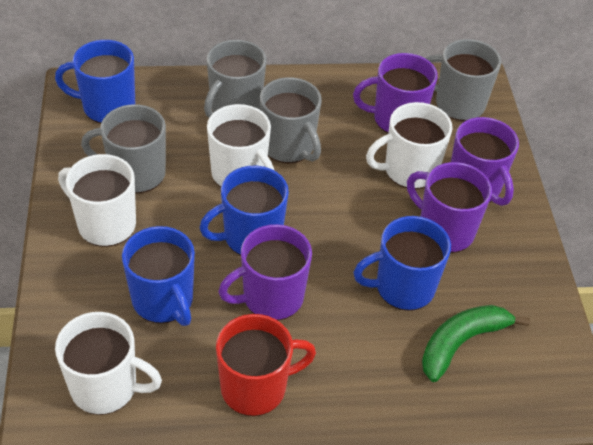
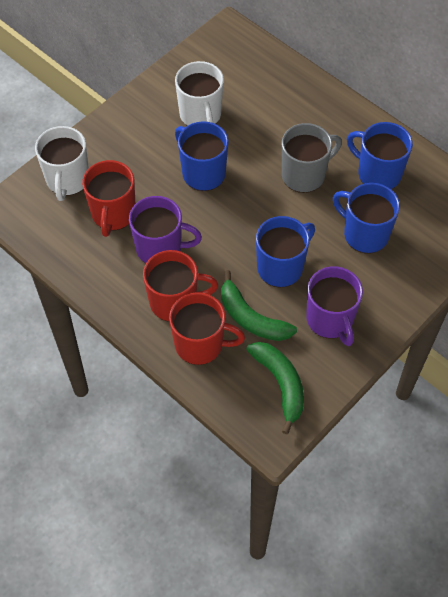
green banana: [422,305,530,382] = 1 -> [221,270,297,341] [246,342,304,434] = 2
grey mug: [81,104,166,193] [204,40,267,118] [260,77,322,163] [425,39,501,121] = 4 -> [282,123,342,193] = 1
purple mug: [218,224,312,321] [353,53,438,133] [407,162,492,253] [451,117,519,206] = 4 -> [129,196,202,263] [306,266,363,346] = 2
red mug: [216,314,316,416] = 1 -> [82,160,135,237] [143,250,218,322] [169,292,245,365] = 3
white mug: [55,312,162,415] [58,154,136,247] [207,104,275,187] [366,102,453,189] = 4 -> [35,126,89,201] [175,61,224,126] = 2

